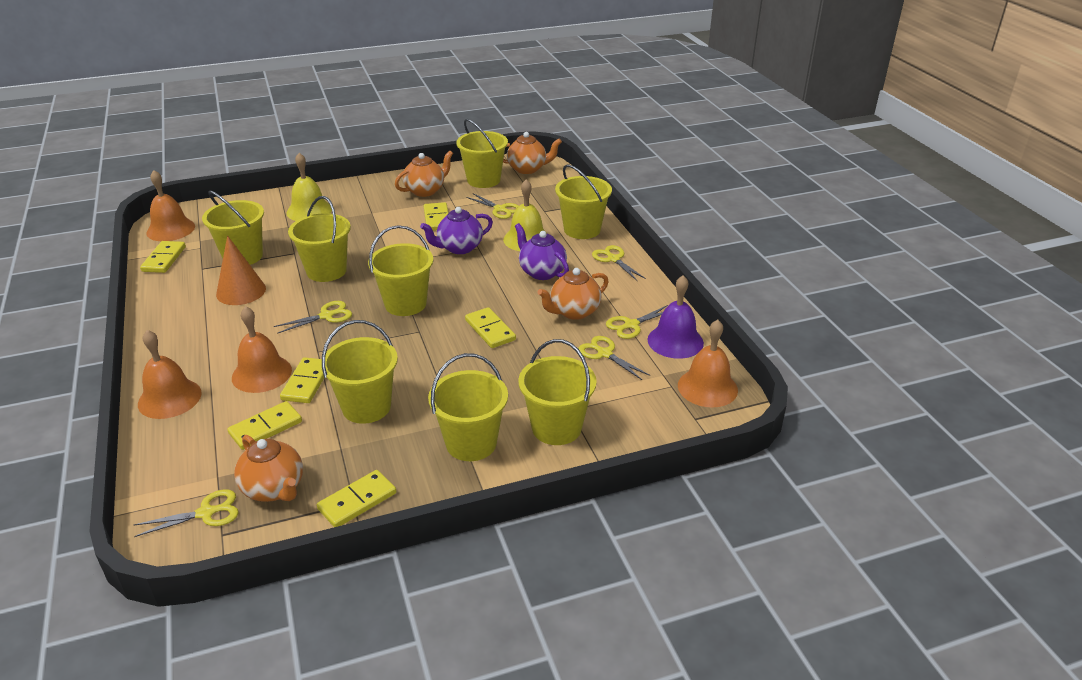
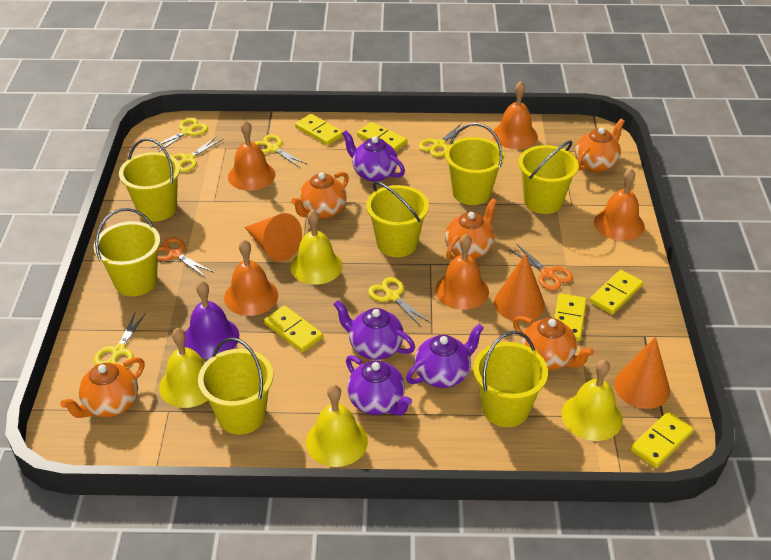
orange bell: [138,330,202,419] [146,170,195,241] [232,306,292,393] [678,319,738,408] = 4 -> [224,240,278,316] [228,120,275,191] [435,234,489,310] [492,81,538,149] [594,168,645,241] = 5
orange cone: [216,236,266,305] = 1 -> [245,213,302,262] [494,254,545,322] [614,337,670,409] = 3
orange scissors: none = 0 -> [157,237,214,278] [509,244,573,291] = 2
orange teapot: [234,435,303,502] [395,151,453,197] [503,132,562,174] [538,268,609,320] = 4 -> [60,357,145,418] [291,172,349,219] [445,198,497,260] [513,316,594,370] [575,119,625,173] = 5
purple teapot: [420,207,493,254] [515,223,569,280] = 2 -> [333,300,415,360] [342,130,405,182] [346,355,412,415] [406,324,484,388] = 4
yellow bell: [286,153,332,221] [503,179,545,251] = 2 -> [159,328,208,408] [290,210,343,285] [306,385,368,467] [561,360,623,441] = 4
yellow bucket: [202,191,264,265] [288,196,351,282] [321,320,398,424] [368,225,434,316] [428,353,508,461] [456,119,508,188] [518,339,597,445] [555,164,612,239] = 8 -> [94,208,160,296] [119,138,180,221] [198,337,273,435] [366,182,429,257] [445,123,504,205] [473,331,548,427] [518,140,579,214] = 7

